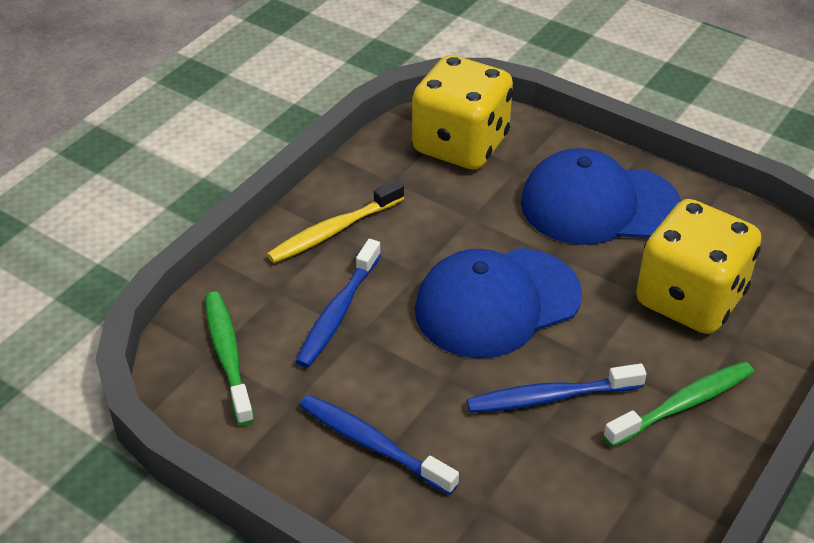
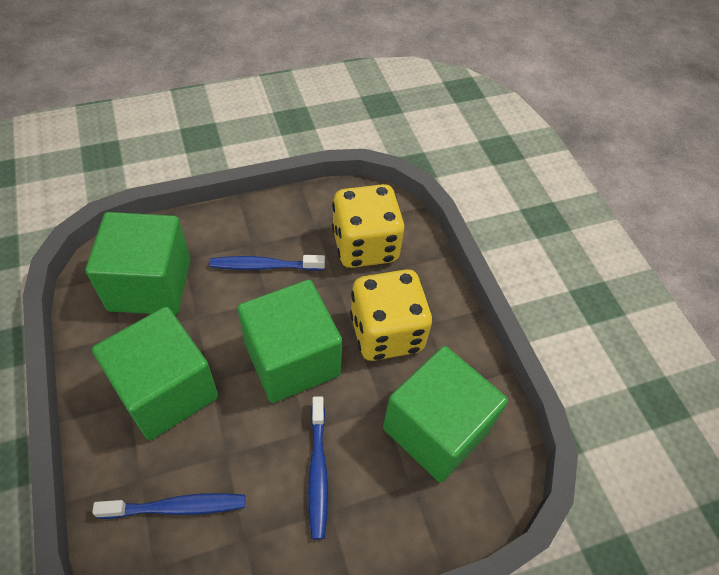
blue cap: [415,248,582,358] [521,148,681,245] = 2 -> none = 0
green cube: none = 0 -> [86,212,190,315] [92,307,218,440] [237,280,342,403] [383,346,508,482] = 4
green toothbrush: [205,292,254,426] [603,361,754,447] = 2 -> none = 0
yellow toothbrush: [267,180,404,263] = 1 -> none = 0

